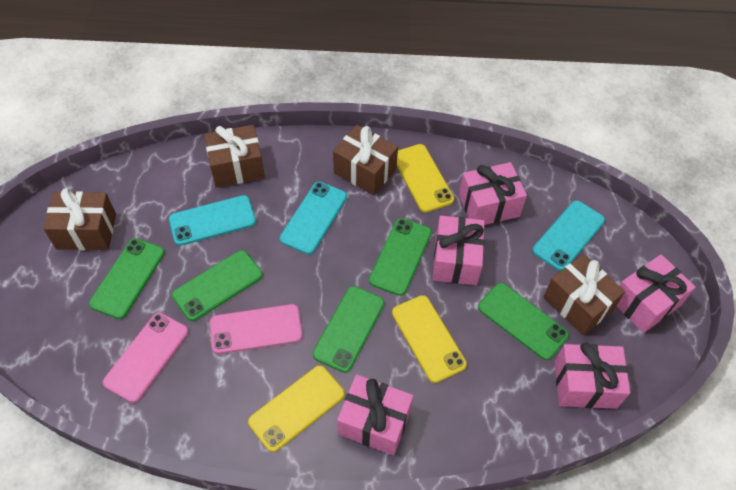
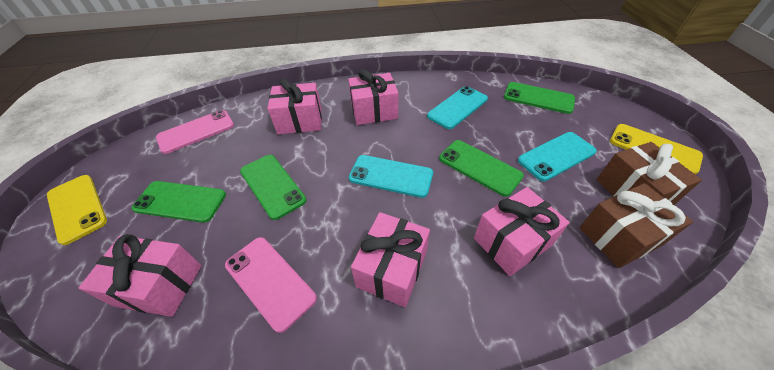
brown gift: [43,188,116,250] [204,125,265,188] [333,125,398,195] [544,254,625,335] = 4 -> [579,183,693,268] [597,142,702,205] = 2
green phone: [89,238,165,319] [172,250,263,321] [313,286,384,373] [369,218,432,296] [478,283,569,360] = 5 -> [132,181,226,223] [240,155,306,220] [439,140,524,197] [504,82,575,114] = 4
yellow phone: [248,366,345,452] [392,295,467,383] [397,144,454,213] = 3 -> [47,175,107,245] [610,124,703,174] = 2

